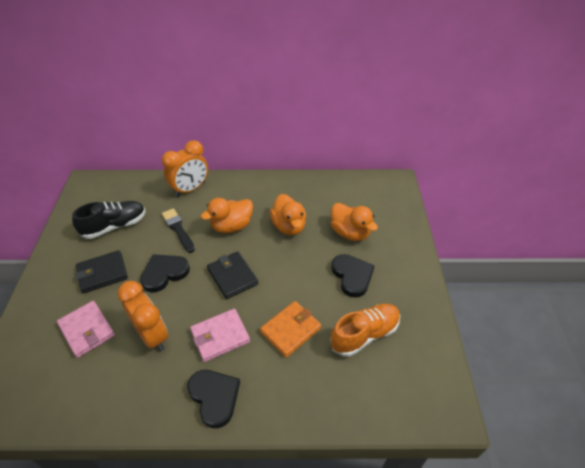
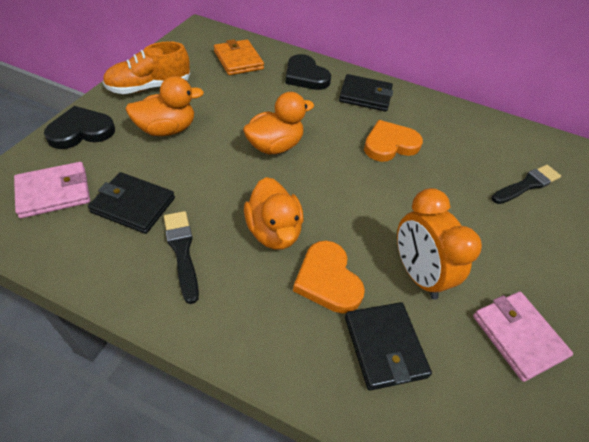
black brush: [162,208,195,253] = 1 -> [164,211,199,304] [491,165,561,204] = 2
black heart: [140,254,190,293] [187,370,240,428] [331,254,375,297] = 3 -> [44,106,115,149] [285,54,331,90] = 2
black shoe: [72,201,146,239] = 1 -> none = 0
black wallet: [75,250,128,294] [207,251,258,299] = 2 -> [88,172,175,234] [339,74,393,112] [345,302,432,391] = 3
orange clock: [117,281,168,352] [162,140,208,197] = 2 -> [397,188,482,300] = 1
orange heart: none = 0 -> [293,241,365,314] [364,120,423,162] = 2

